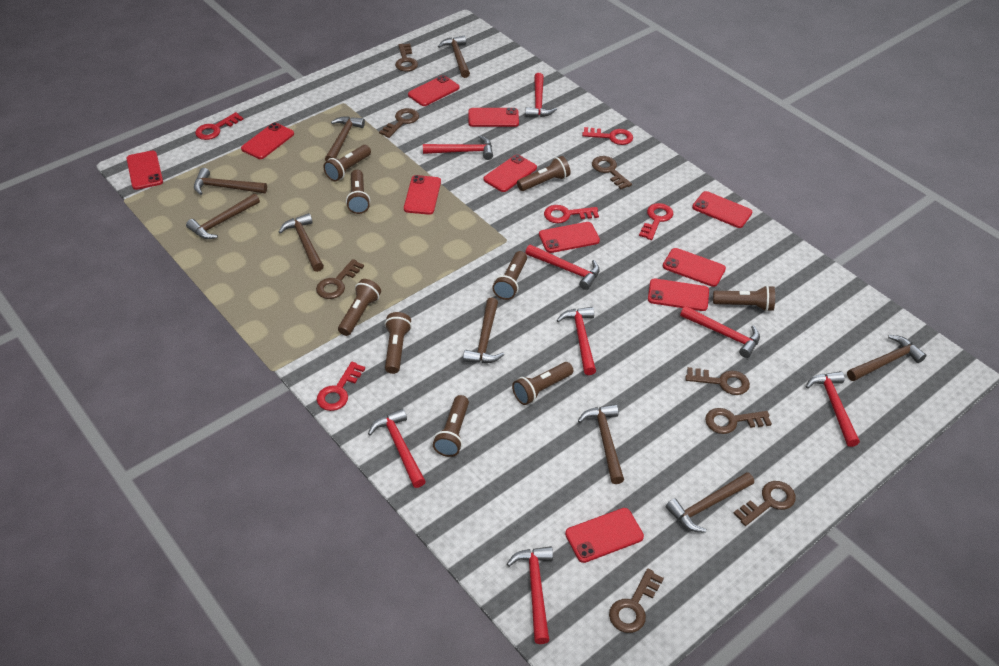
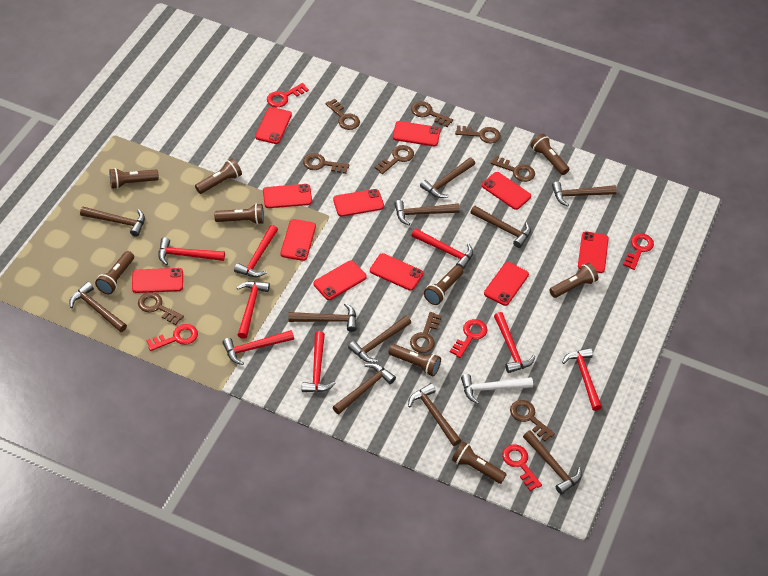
brown hammer: [186,193,260,239] [194,168,267,195] [279,213,324,272] [325,116,365,162] [438,35,470,78] [463,297,504,363] [578,404,624,484] [666,472,754,533] [847,335,926,381] = 9 -> [69,282,127,332] [80,207,145,237] [288,303,357,332] [333,363,396,414] [348,315,411,363] [394,200,460,226] [408,383,461,446] [420,157,475,198] [470,206,531,248] [523,430,582,494] [552,182,617,207] = 11
brown key: [316,259,364,299] [379,108,419,138] [395,44,418,71] [592,156,632,189] [609,569,664,633] [686,367,750,395] [705,408,772,434] [733,481,796,526] = 8 -> [138,292,184,325] [303,153,349,174] [325,99,360,130] [374,145,414,174] [410,312,442,353] [411,101,453,127] [455,125,501,144] [491,155,535,182] [510,400,555,441] = 9
white hammer: none = 0 -> [461,374,533,404] = 1

